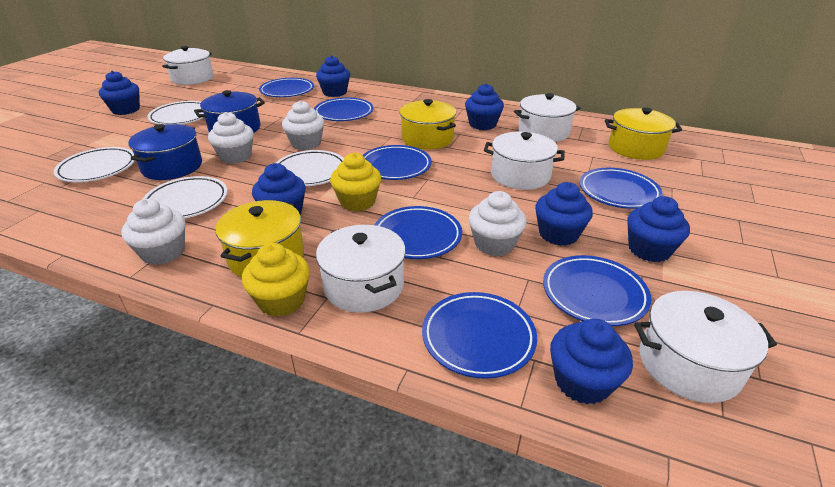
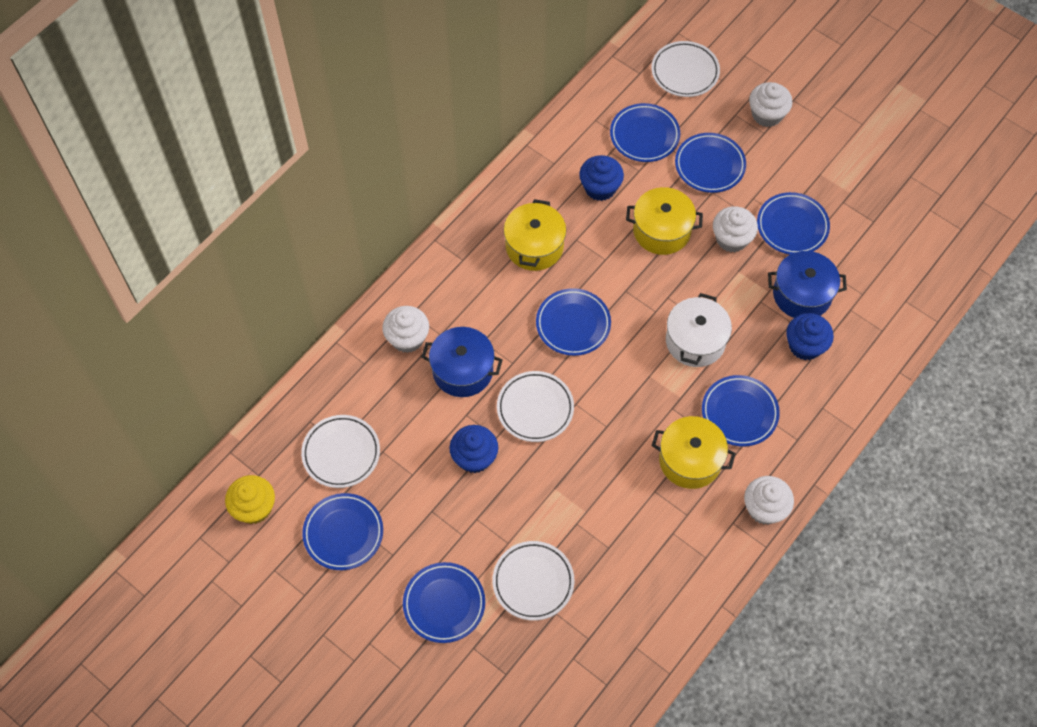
blue cupcake: [99,71,140,115] [252,163,306,215] [316,55,350,97] [465,83,504,130] [535,182,593,246] [550,319,633,405] [627,196,690,262] = 7 -> [449,425,498,473] [579,155,624,201] [786,313,834,360] = 3
white pot: [162,46,214,85] [316,225,406,313] [484,132,565,190] [514,93,580,142] [634,291,777,403] = 5 -> [666,293,732,367] = 1
yellow cupcake: [242,243,310,317] [330,153,381,211] = 2 -> [225,475,275,524] = 1

